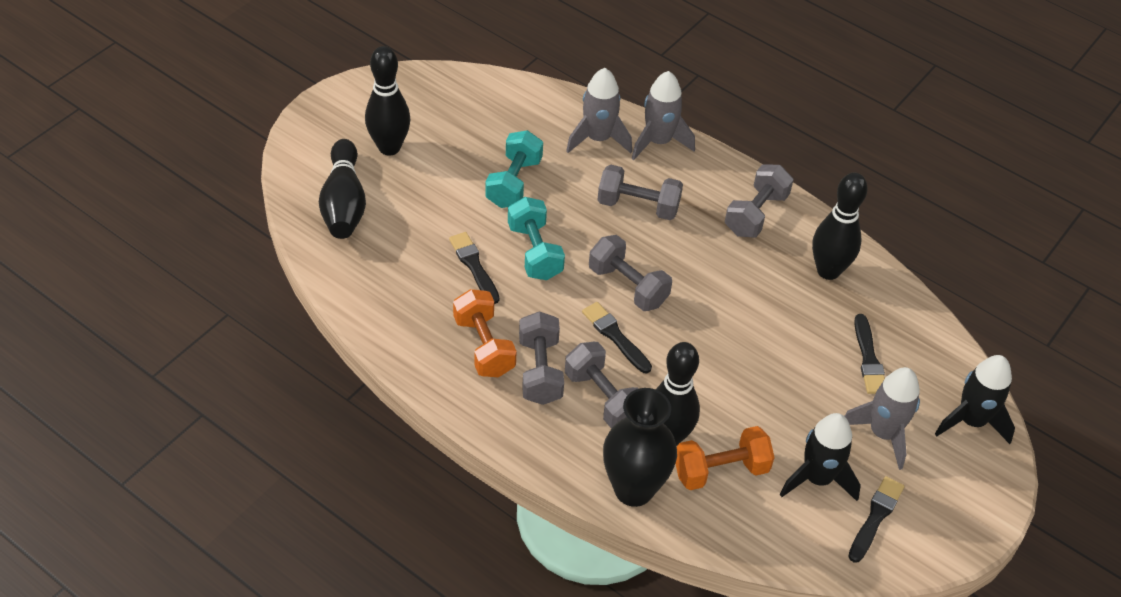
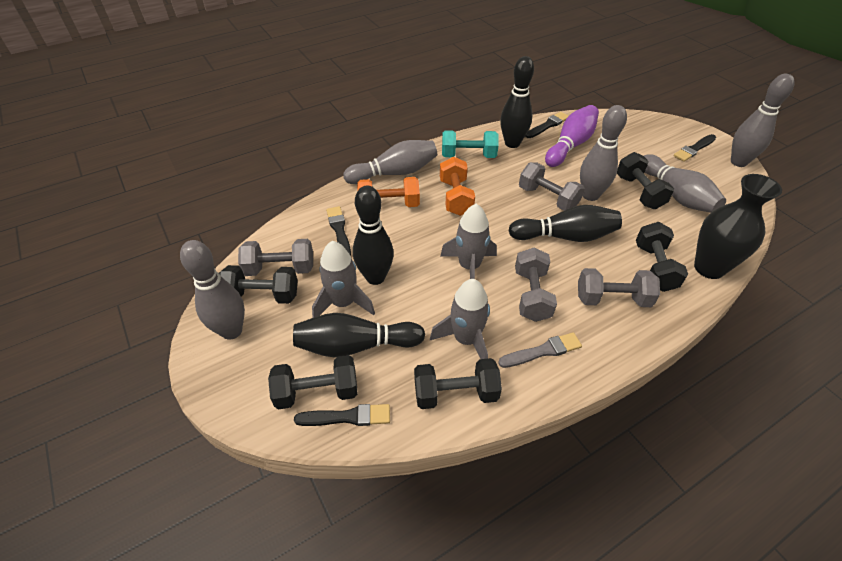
black dumbbell: none = 0 -> [219,265,298,304] [268,355,357,410] [414,358,502,409] [617,152,674,209] [636,222,688,292] = 5
black rocket: [780,413,861,501] [935,355,1015,444] = 2 -> none = 0
grey bowling pin: none = 0 -> [180,240,245,340] [343,140,437,184] [580,105,627,201] [644,154,726,213] [731,74,795,167] = 5
grey brush: none = 0 -> [498,332,582,368] = 1
grey dumbbell: [519,311,564,405] [565,342,639,428] [589,235,672,311] [597,164,683,220] [725,164,794,237] = 5 -> [238,239,313,276] [515,247,557,322] [519,162,585,211] [578,268,660,307] = 4
purple bowling pin: none = 0 -> [545,105,599,167] = 1
turquoise dumbbell: [485,130,543,208] [508,197,565,280] = 2 -> [442,130,499,158] = 1

